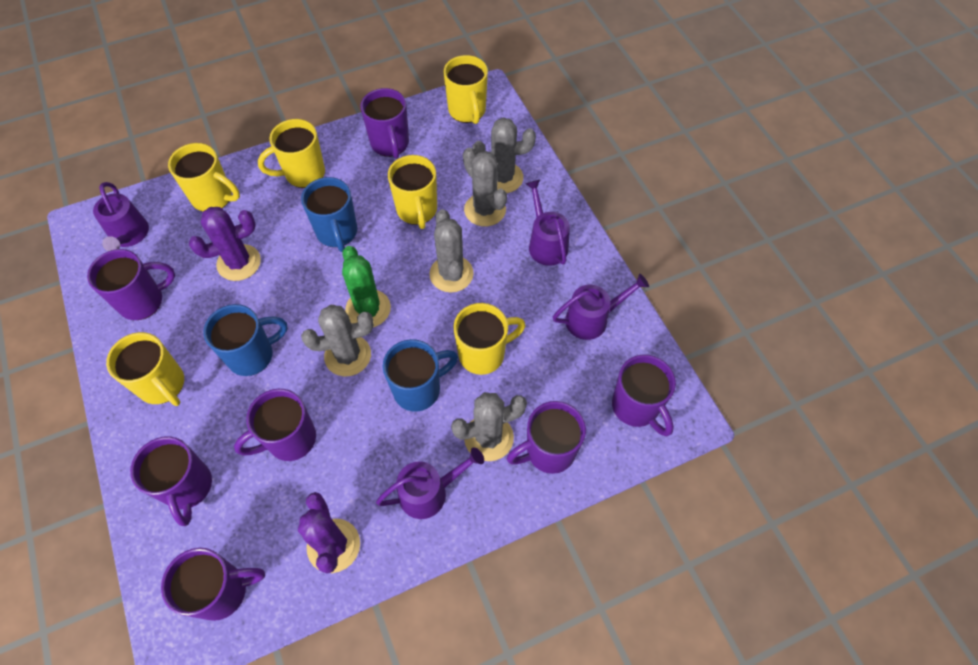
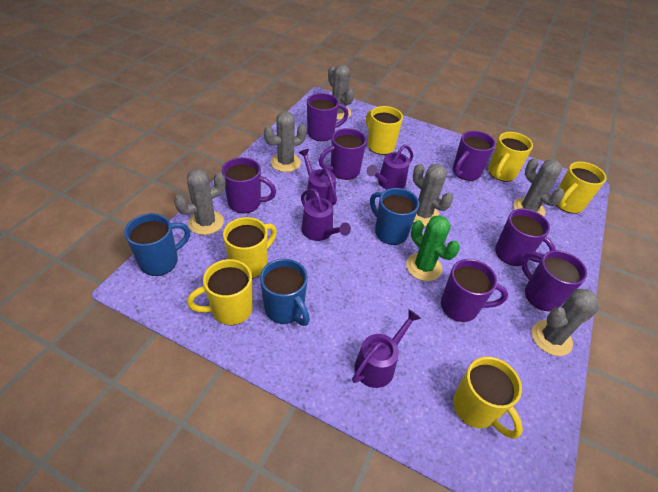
grey cactus: [301,305,374,377] [429,209,474,293] [451,392,527,461] [463,148,507,226] [472,117,536,193] = 5 -> [174,169,226,235] [264,111,307,172] [328,64,354,120] [413,163,453,226] [513,158,564,217] [532,289,599,356] = 6
purple cactus: [189,207,261,281] [298,492,360,574] = 2 -> none = 0

